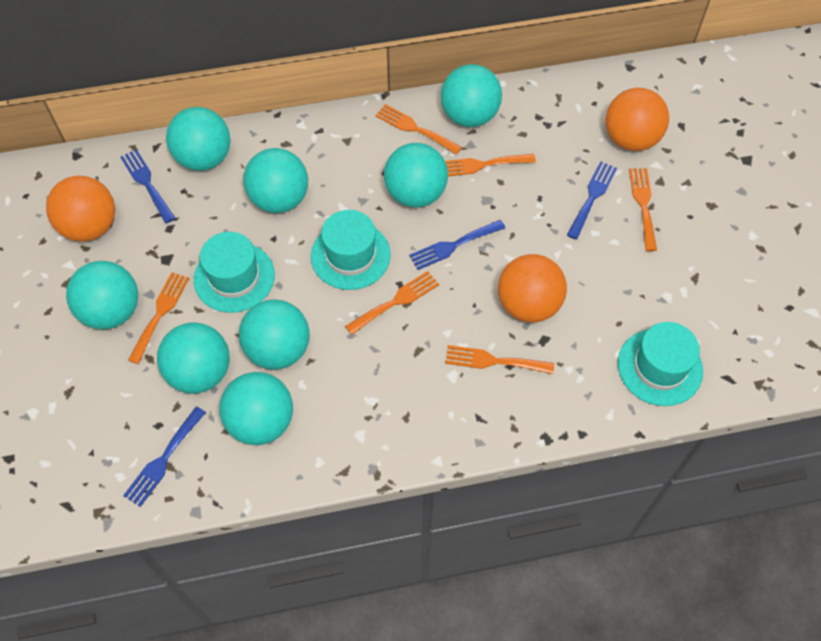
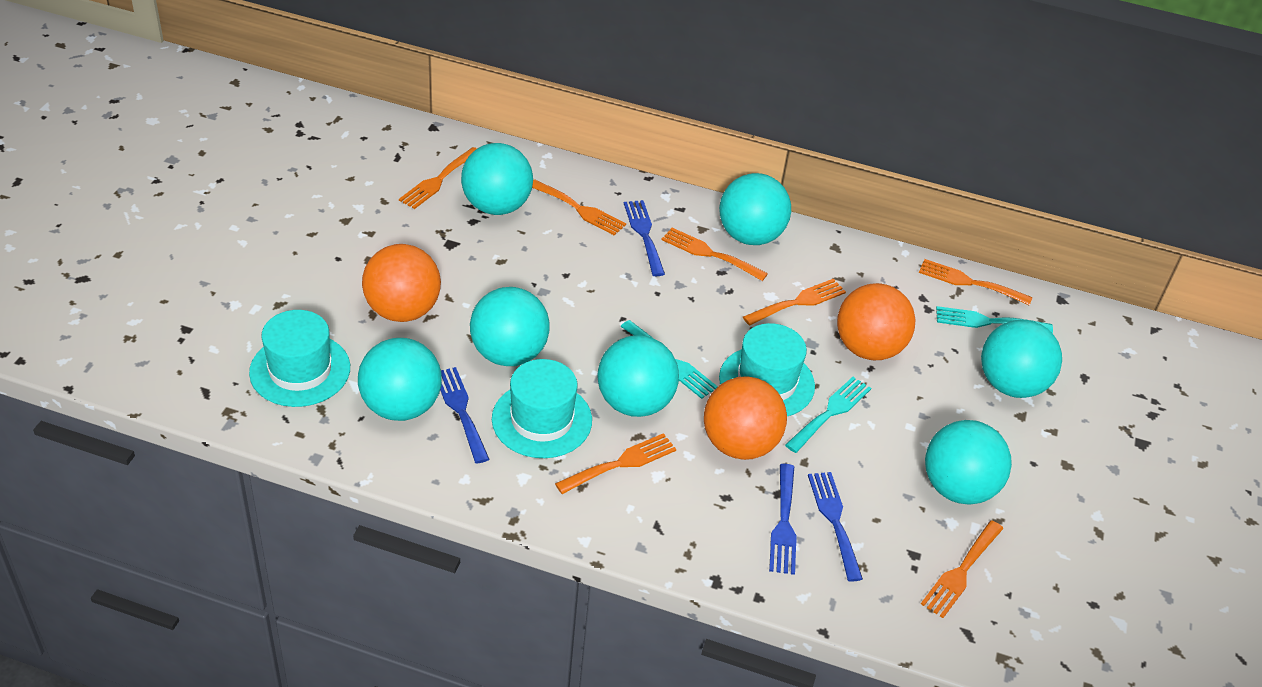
orange fork: [128,272,189,364] [345,271,439,335] [375,104,462,155] [445,154,536,176] [445,345,554,374] [629,168,657,251] = 6 -> [399,147,477,209] [532,179,626,236] [555,433,676,494] [662,228,768,281] [743,279,846,326] [919,259,1032,305] [921,520,1003,618] = 7
turquoise ball: [66,261,138,330] [157,323,230,394] [166,107,231,171] [219,372,293,445] [239,299,310,370] [243,148,308,213] [384,143,448,208] [441,64,502,127] = 8 -> [358,338,442,421] [461,143,533,215] [470,287,549,366] [597,335,679,417] [719,173,791,245] [925,420,1012,505] [981,320,1062,398] = 7
turquoise fork: none = 0 -> [620,320,718,399] [785,377,871,453] [936,306,1053,333] = 3

